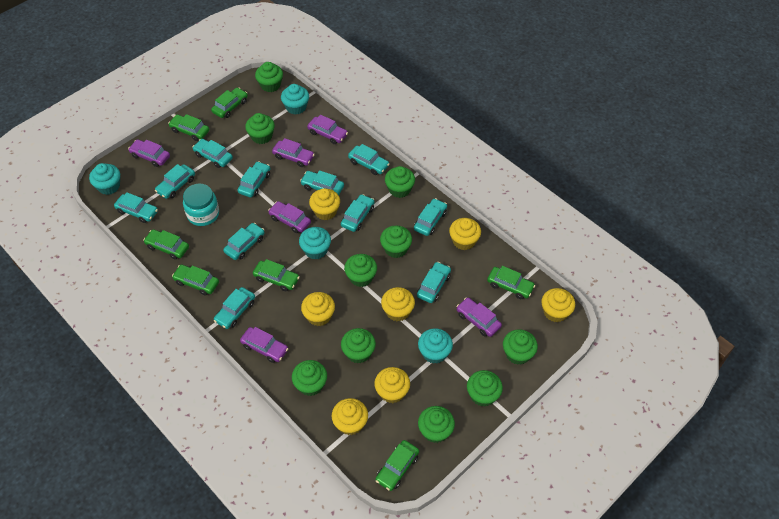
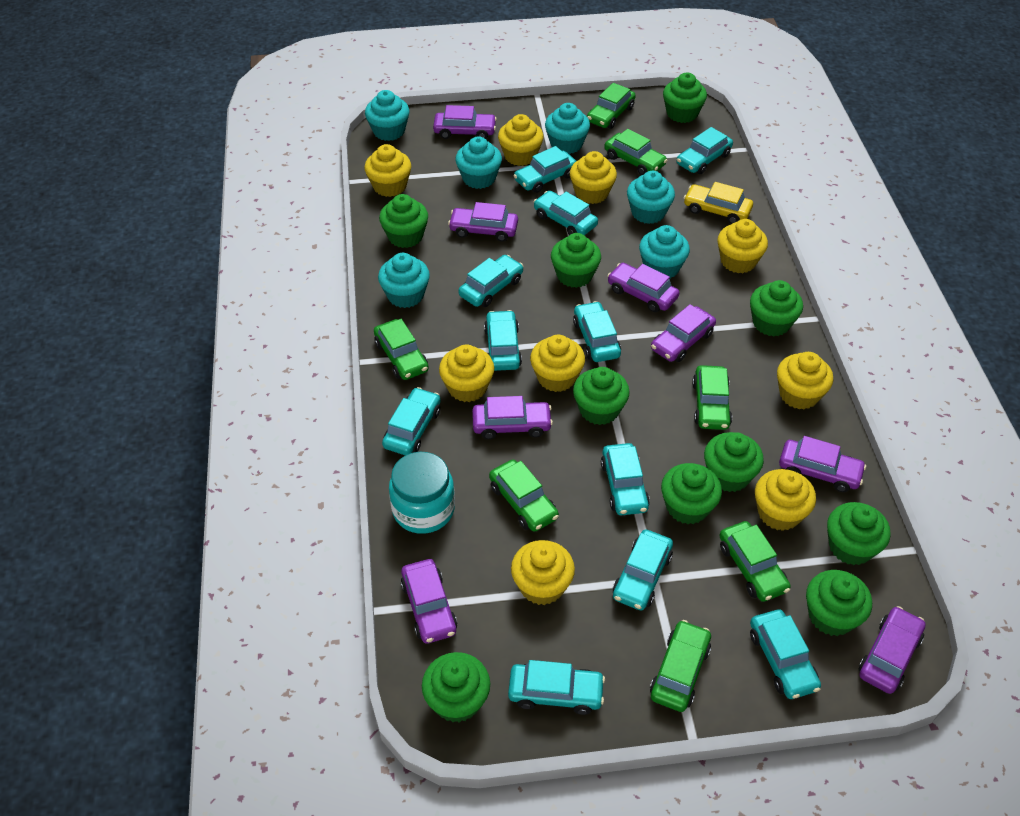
purple car: [128,139,170,167] [240,327,288,363] [268,201,311,233] [272,138,315,167] [307,115,348,144] [456,298,502,337] = 6 -> [401,559,457,644] [433,105,497,139] [448,202,518,242] [472,396,553,439] [607,263,679,312] [651,304,716,362] [779,436,866,492] [858,606,926,694] = 8
turquoise cupcake: [89,163,120,195] [281,84,309,114] [299,227,331,260] [418,328,453,364] = 4 -> [365,90,410,141] [378,253,430,308] [455,136,502,189] [545,103,590,154] [627,171,675,224] [639,225,690,279] = 6
yellow car: none = 0 -> [684,182,753,224] = 1
yellow cupcake: [301,292,335,326] [309,188,340,220] [332,398,368,435] [374,367,410,403] [381,287,415,321] [449,218,481,250] [541,288,575,322] = 7 -> [364,144,411,197] [439,345,494,402] [498,114,544,166] [511,540,575,605] [530,335,585,392] [570,151,617,204] [717,219,768,273] [755,469,816,531] [777,352,833,409] = 9

